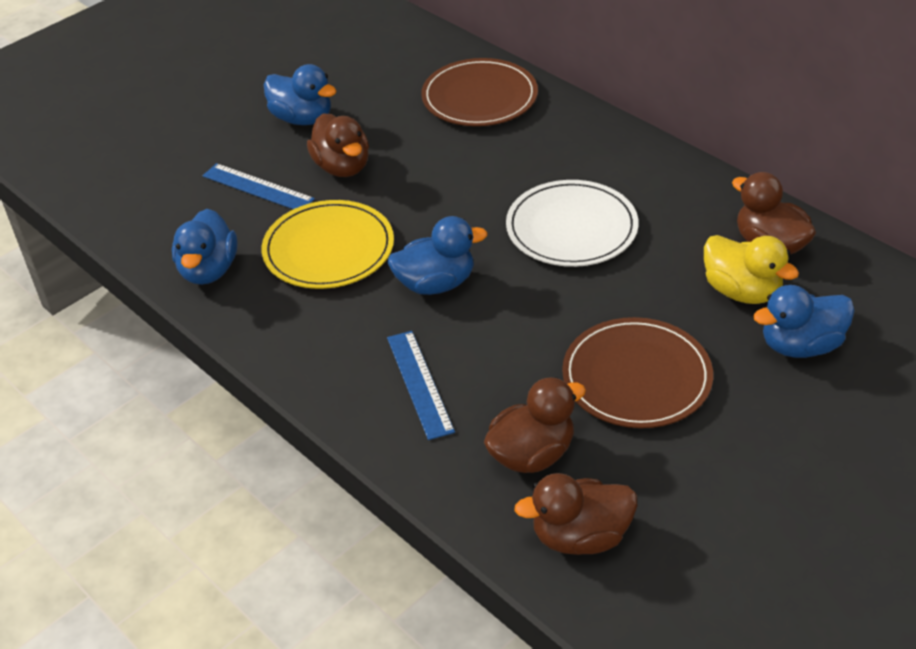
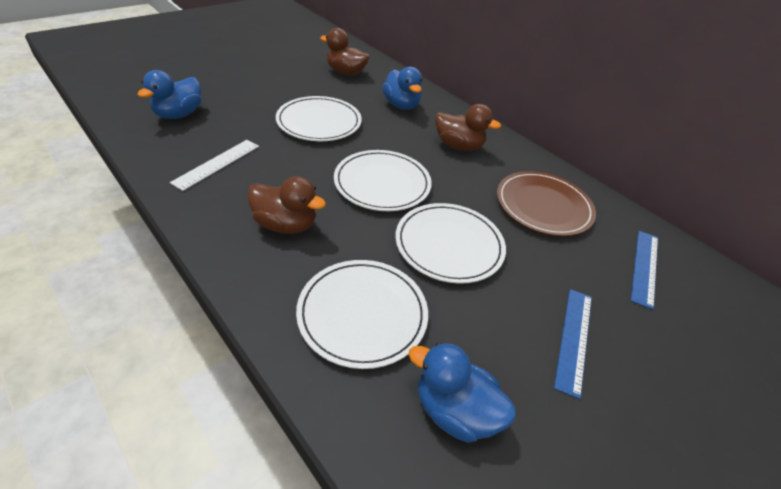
blue duck: [172,209,238,285] [264,64,336,125] [388,216,488,295] [753,285,855,358] = 4 -> [137,70,201,119] [382,67,422,110] [408,342,516,443] = 3
brown duck: [307,113,369,177] [484,377,586,473] [514,473,637,555] [732,172,816,254] = 4 -> [247,176,326,234] [320,28,370,76] [435,104,501,151] = 3
brown plate: [421,58,538,126] [562,317,713,428] = 2 -> [497,171,596,236] = 1
white plate: [506,180,639,267] = 1 -> [276,96,362,141] [296,260,428,369] [334,150,432,211] [395,203,506,284] = 4
white ruler: none = 0 -> [170,140,259,191] = 1
yellow duck: [704,235,799,304] = 1 -> none = 0
yellow plate: [261,200,394,289] = 1 -> none = 0

